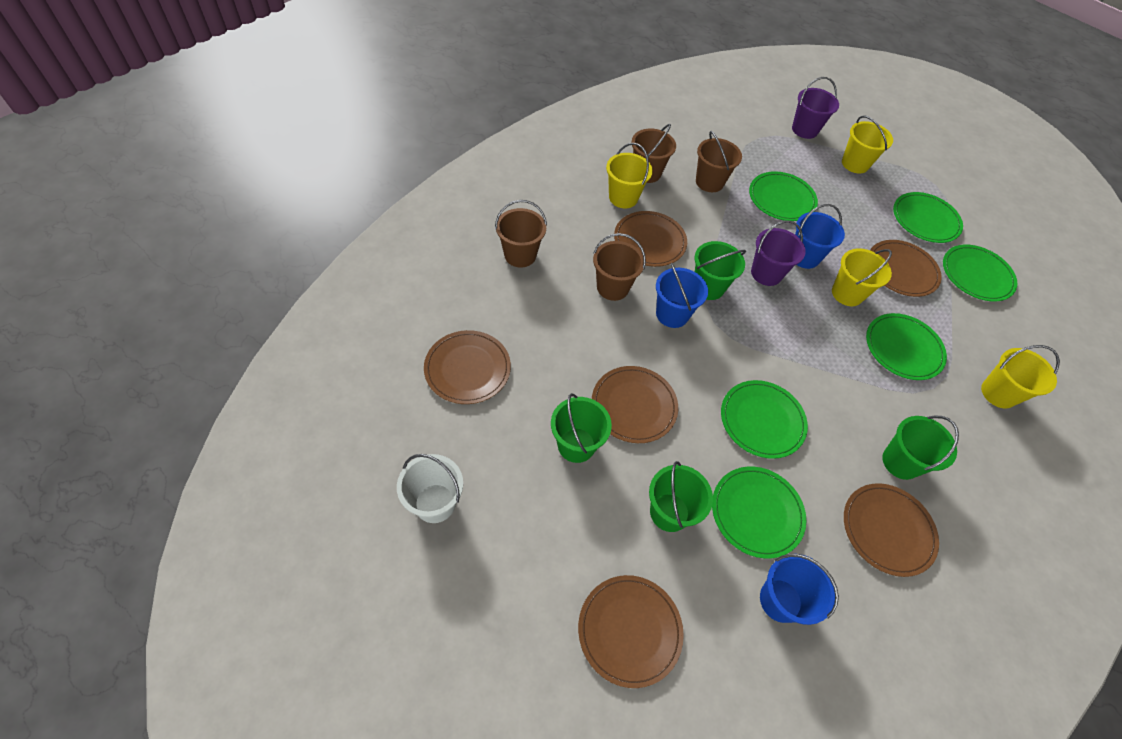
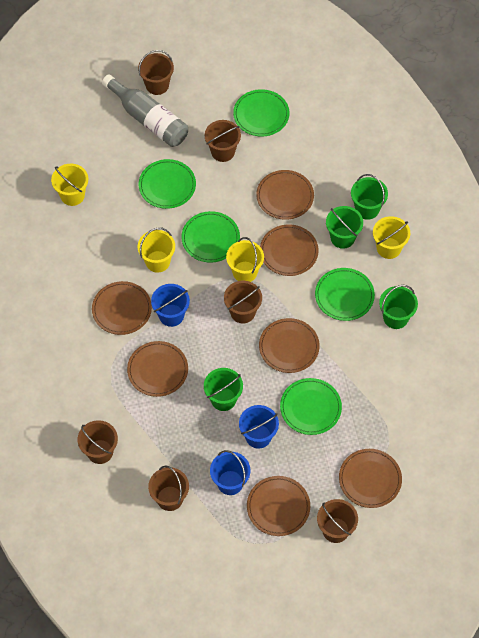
brown bucket: [495,200,547,267] [593,233,646,301] [632,124,676,183] [696,131,742,192] = 4 -> [78,420,118,464] [138,50,174,95] [148,466,189,511] [205,120,241,162] [224,281,262,324] [317,499,358,543] = 6
brown plate: [424,330,511,404] [578,575,684,688] [592,366,678,443] [614,211,687,267] [844,483,939,577] [870,240,942,297] = 6 -> [92,281,152,335] [127,341,188,397] [247,476,310,536] [256,170,314,220] [259,318,320,373] [260,224,319,276] [339,449,402,508] = 7
green plate: [712,467,806,559] [721,380,808,459] [749,171,818,221] [866,313,947,380] [893,192,963,243] [943,245,1017,302] = 6 -> [139,159,196,209] [181,211,240,263] [233,89,289,137] [280,378,342,435] [315,268,375,321] = 5
grey bottle: none = 0 -> [102,74,188,147] = 1
purple bucket: [751,220,806,286] [792,77,839,139] = 2 -> none = 0
white bucket: [397,454,463,523] = 1 -> none = 0

